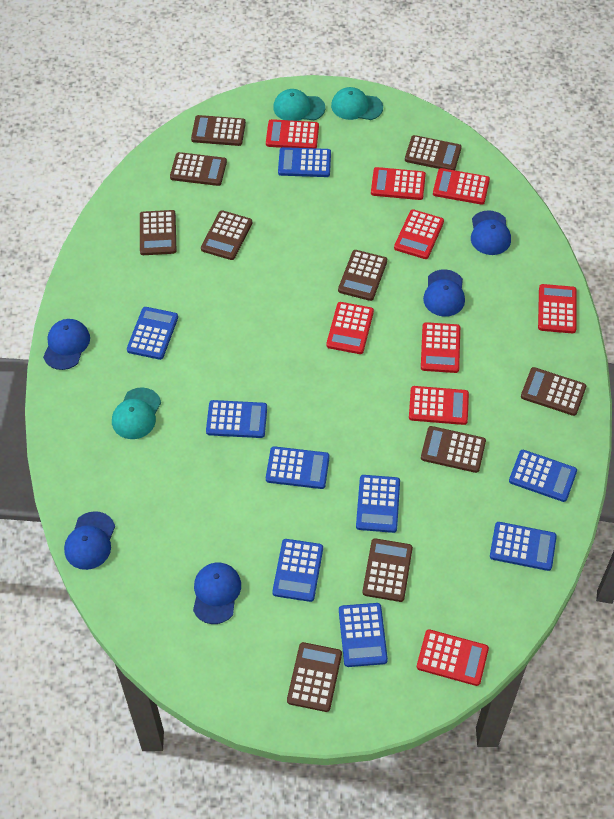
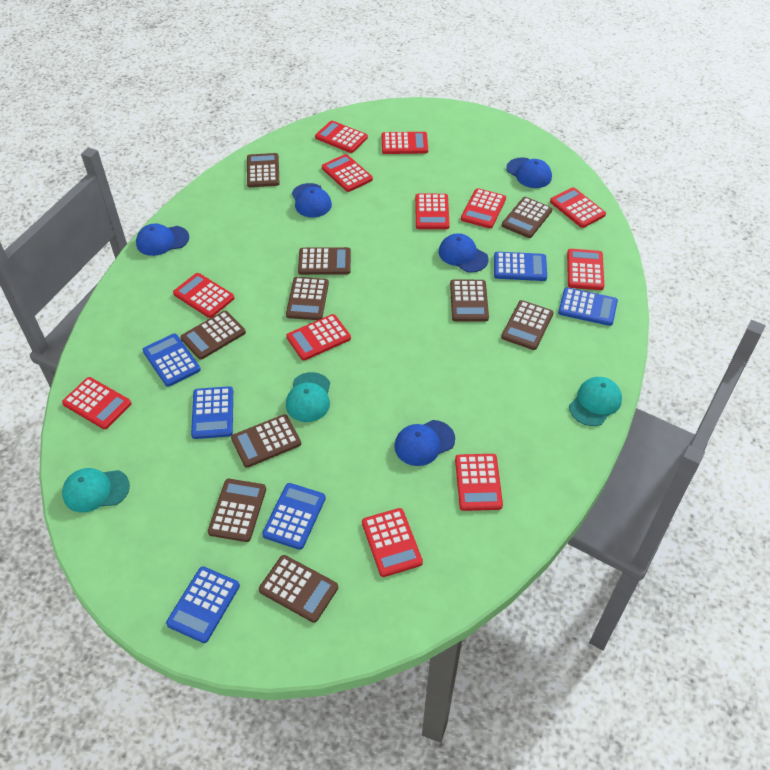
blue calculator: [127,307,178,360] [206,400,267,438] [266,446,330,489] [272,539,323,602] [278,147,331,177] [339,603,388,667] [356,475,400,533] [490,522,557,571] [509,450,577,502] = 9 -> [142,333,201,387] [166,566,240,643] [191,386,233,439] [262,483,326,550] [494,252,547,281] [558,287,618,326] = 6
red calculator: [266,119,319,148] [326,302,374,354] [371,167,426,200] [394,209,444,259] [409,386,469,425] [417,629,489,686] [421,322,460,373] [433,168,490,205] [538,284,577,333] = 9 -> [62,377,132,429] [173,273,234,318] [286,314,351,361] [315,121,368,153] [322,154,373,192] [362,508,423,577] [382,132,428,154] [415,194,450,229] [455,454,503,511] [461,188,506,228] [550,187,606,228] [567,249,604,290] = 12

